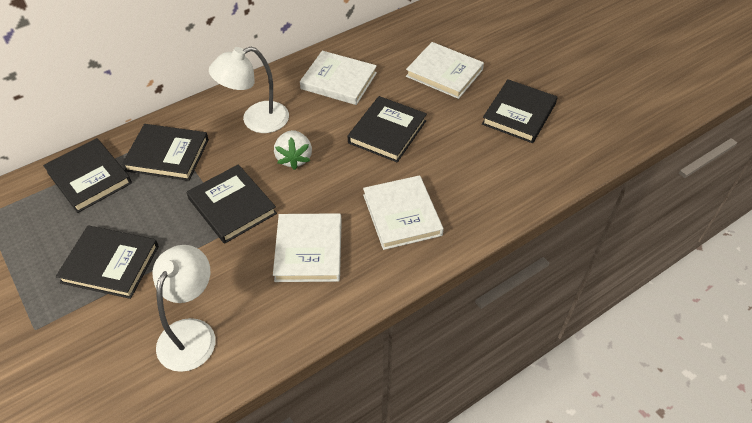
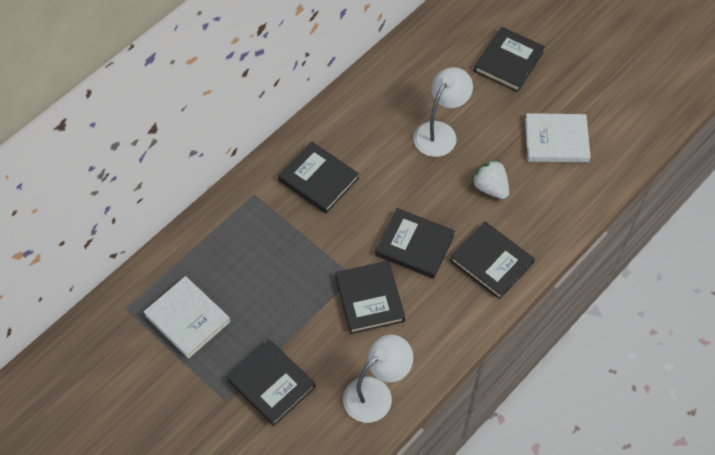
white book: [273,213,342,282] [300,51,377,105] [363,175,444,250] [406,42,484,99] = 4 -> [143,276,230,359] [525,113,591,162] = 2

